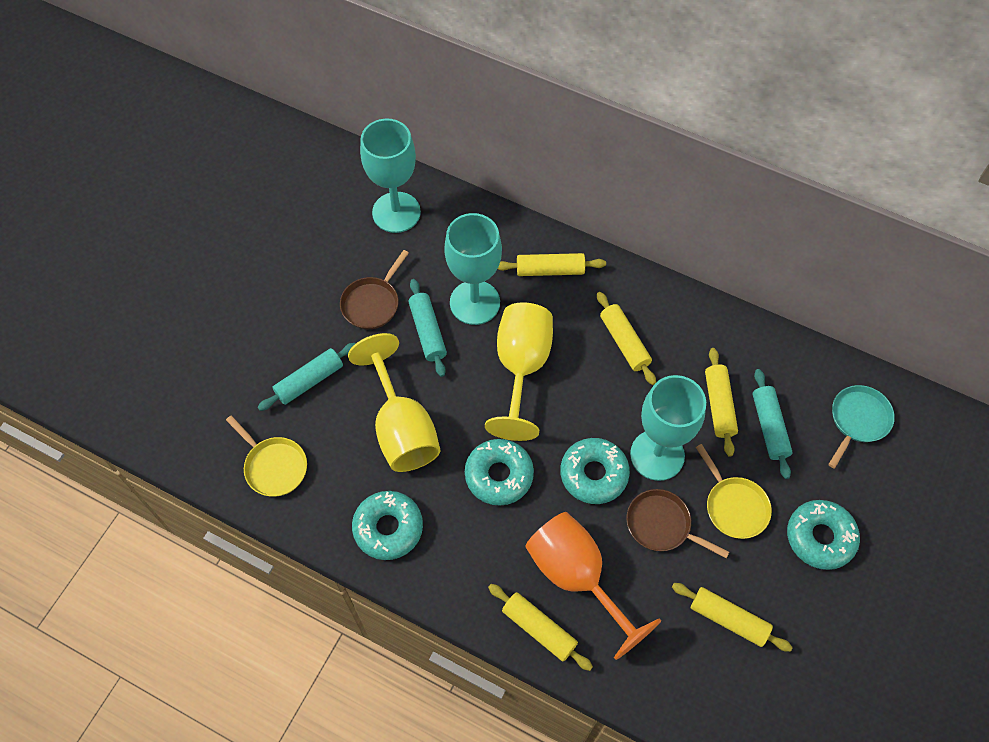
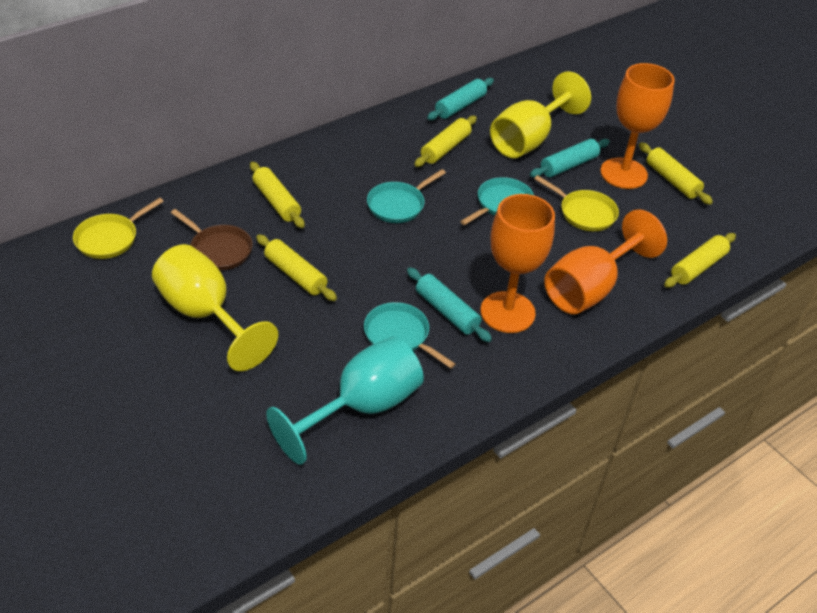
brown pan: [340,250,409,329] [626,489,729,558] = 2 -> [171,209,252,270] = 1
orange goblet: [525,512,661,660] = 1 -> [480,194,555,333] [544,209,667,314] [600,63,675,189] = 3
turquoise donut: [352,491,423,560] [465,439,534,506] [560,438,630,504] [787,500,860,570] = 4 -> none = 0
turquoise goblet: [360,119,421,233] [444,213,502,325] [630,375,706,481] = 3 -> [266,337,424,465] = 1
turquoise pan: [828,385,895,468] = 1 -> [364,302,455,368] [367,169,446,223] [460,177,534,225] = 3

